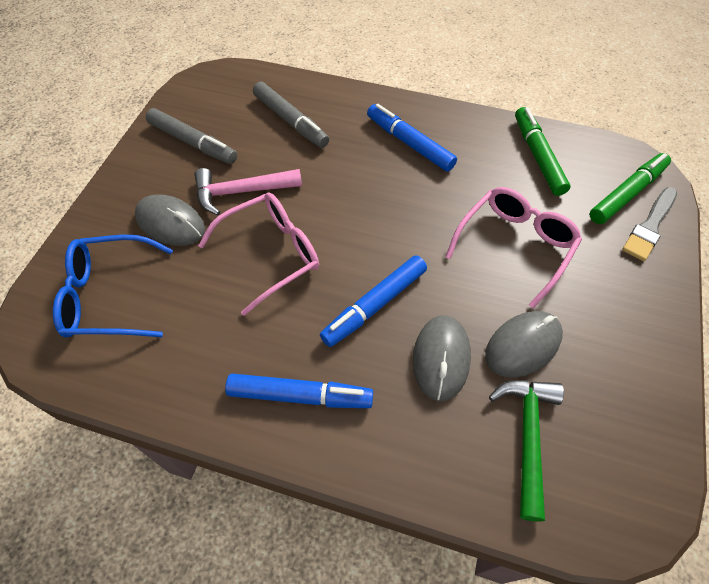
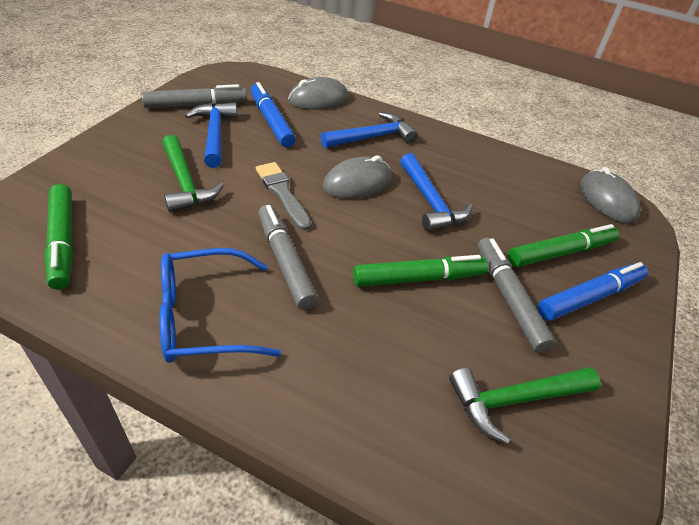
blue hammer: none = 0 -> [185,103,237,168] [321,112,417,148] [400,153,473,231] = 3
blue marker: [225,373,373,408] [320,255,427,347] [367,104,457,172] = 3 -> [251,82,296,147] [538,262,648,321] = 2
green hammer: [489,380,564,522] = 1 -> [162,135,224,213] [449,367,601,444] = 2
green marker: [515,107,571,196] [590,153,671,224] = 2 -> [45,184,73,290] [353,255,488,287] [508,224,619,267] = 3
grey marker: [146,108,237,164] [253,82,329,148] = 2 -> [141,84,247,108] [258,205,318,310] [477,237,556,353] = 3
pink glasses: [198,193,319,316] [445,187,582,308] = 2 -> none = 0
pink hammer: [194,168,302,215] = 1 -> none = 0

